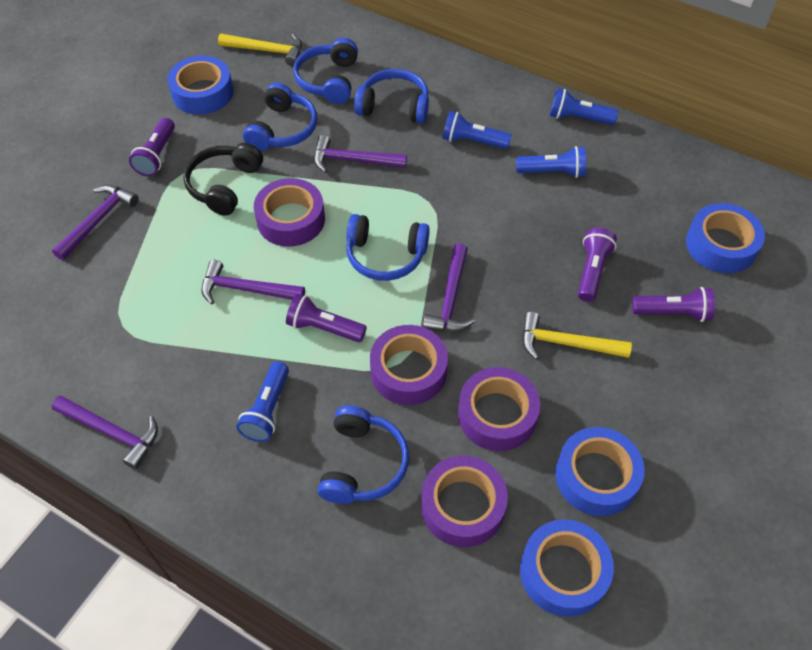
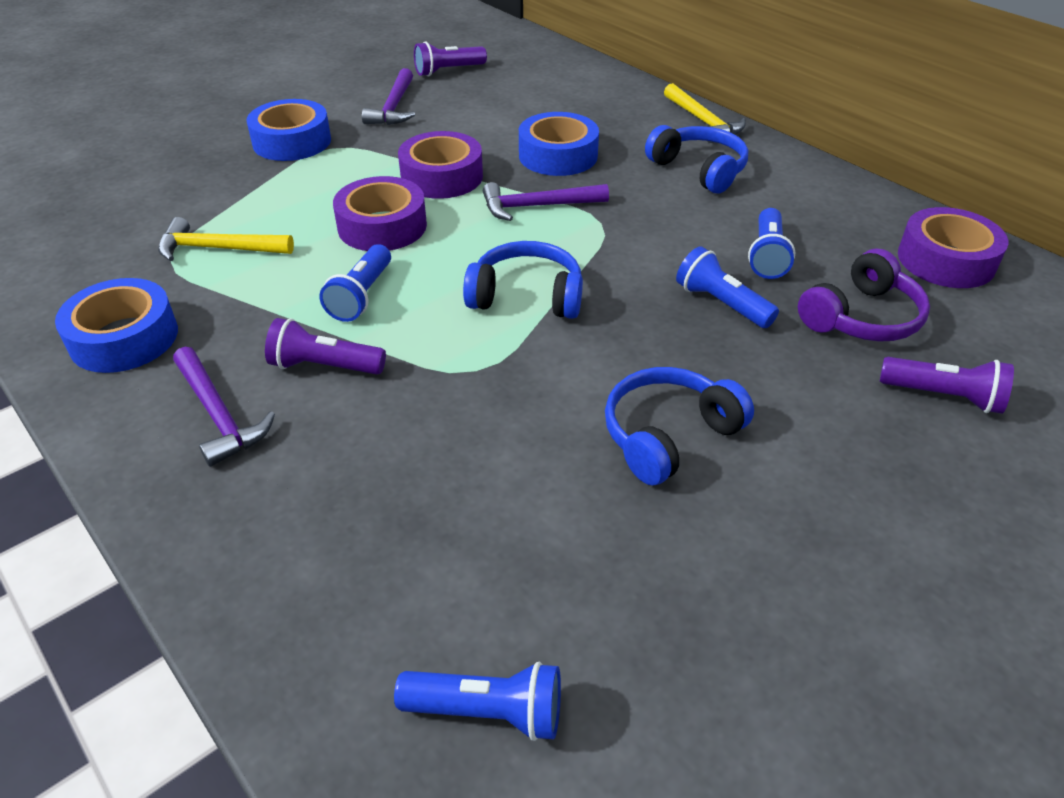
black headphones: [183,143,263,216] = 1 -> none = 0
blue headphones: [243,82,317,151] [293,38,358,104] [318,405,409,504] [346,214,430,281] [354,69,429,124] = 5 -> [463,241,583,319] [605,367,754,485] [645,125,748,193] = 3
blue tape: [167,56,234,115] [520,519,614,617] [555,427,645,516] [686,203,765,273] = 4 -> [55,278,178,373] [247,99,331,161] [519,112,599,176] = 3
purple flashlight: [129,118,175,176] [286,294,367,342] [578,228,617,302] [632,287,715,322] = 4 -> [265,318,386,375] [414,42,487,76] [880,357,1014,414] = 3
purple hammer: [52,185,139,260] [52,395,158,470] [201,259,305,304] [314,135,407,173] [423,244,475,332] = 5 -> [173,347,275,467] [362,68,415,125] [483,182,609,221] = 3
purple headphones: none = 0 -> [798,249,930,342] = 1
purple tape: [254,178,325,247] [370,325,448,405] [421,456,508,547] [458,367,540,451] = 4 -> [333,176,427,251] [398,131,483,199] [898,207,1008,288] = 3

